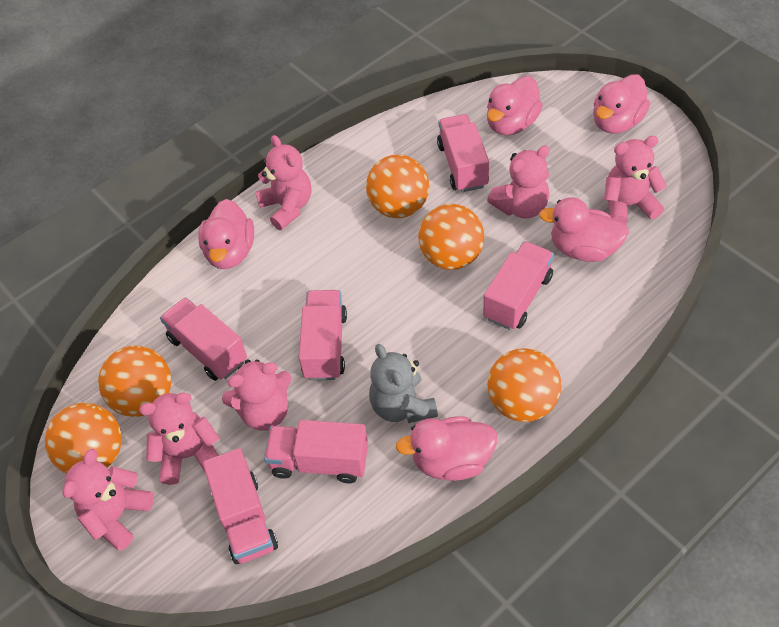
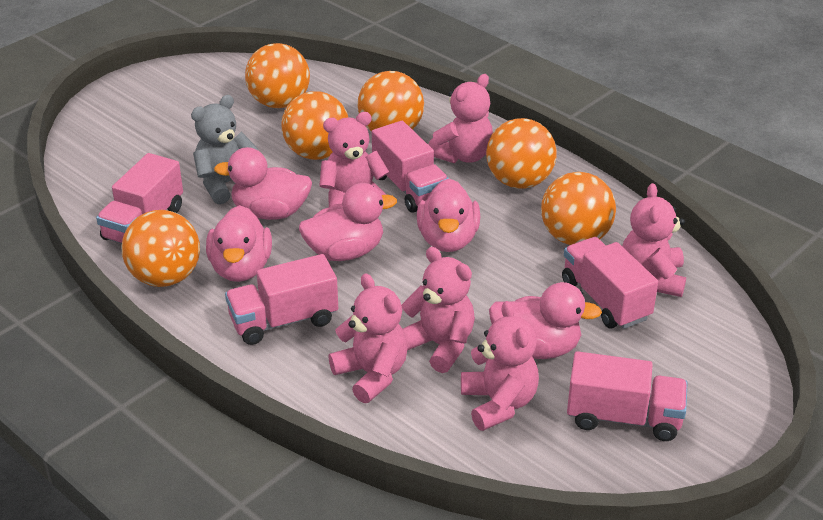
orange ball: [45,403,122,474] [98,346,171,417] [366,155,429,218] [418,204,484,270] [487,348,562,422] = 5 -> [122,210,200,287] [245,43,310,108] [281,91,348,160] [358,71,424,132] [486,118,557,189] [541,172,616,245] = 6
pink truck: [160,297,247,381] [203,448,278,564] [264,420,368,483] [299,290,347,380] [437,114,489,192] [483,241,554,330] = 6 -> [96,153,183,244] [225,254,338,345] [372,121,449,213] [562,237,658,329] [567,351,688,441] = 5

